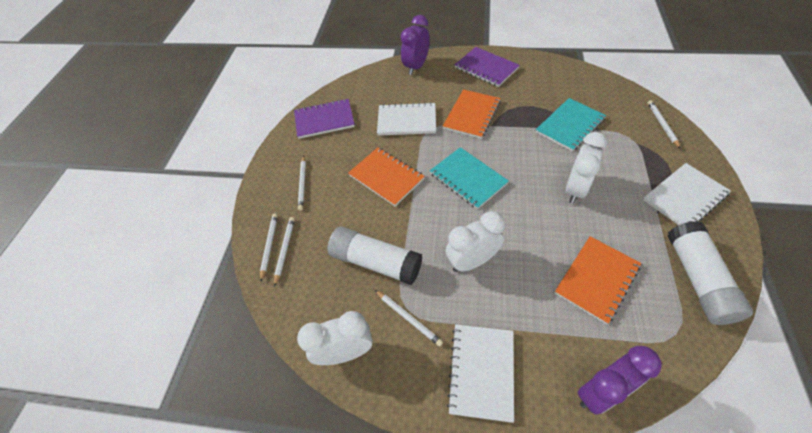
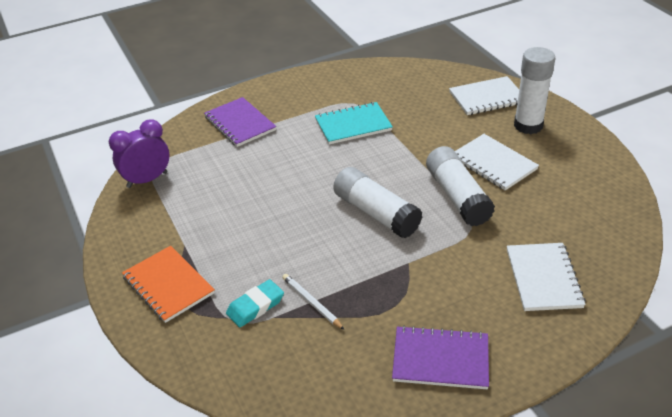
orange notebook: [348,147,425,206] [443,89,501,139] [555,236,641,325] = 3 -> [122,246,215,323] = 1
purple clock: [401,15,430,75] [578,346,662,415] = 2 -> [109,119,169,188] = 1
turquoise eraser: none = 0 -> [226,279,284,327] = 1
turquoise notebook: [430,147,509,209] [536,98,606,152] = 2 -> [315,102,393,144] = 1
white clock: [297,311,373,365] [446,211,505,272] [565,132,607,204] = 3 -> none = 0
white glue stick: [327,226,422,285] [667,221,753,325] = 2 -> [333,167,422,238] [426,146,495,226] [514,47,555,134] = 3
white pencil: [260,213,278,281] [274,217,295,287] [298,156,306,211] [375,290,443,347] [648,100,681,149] = 5 -> [282,274,345,330] = 1

